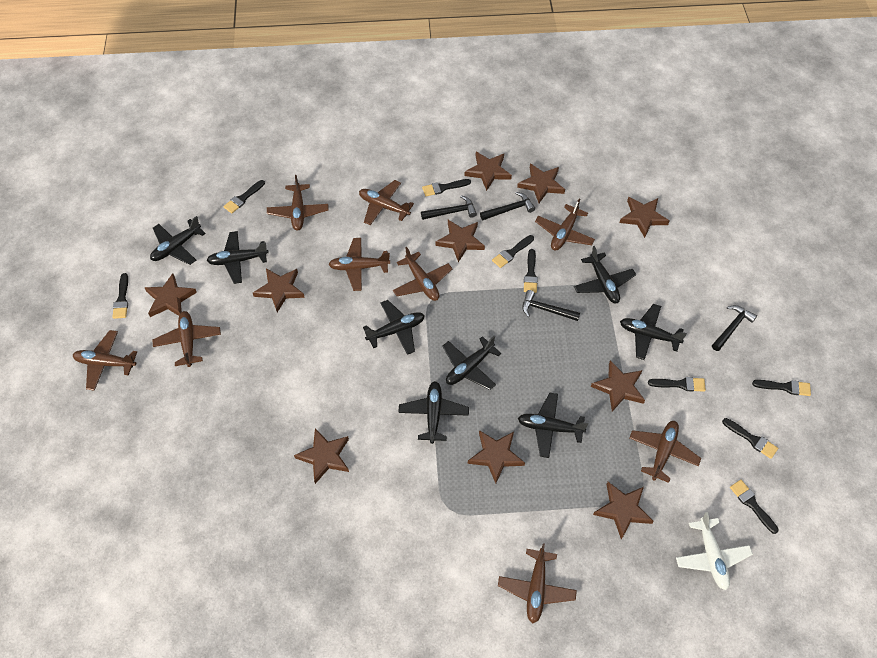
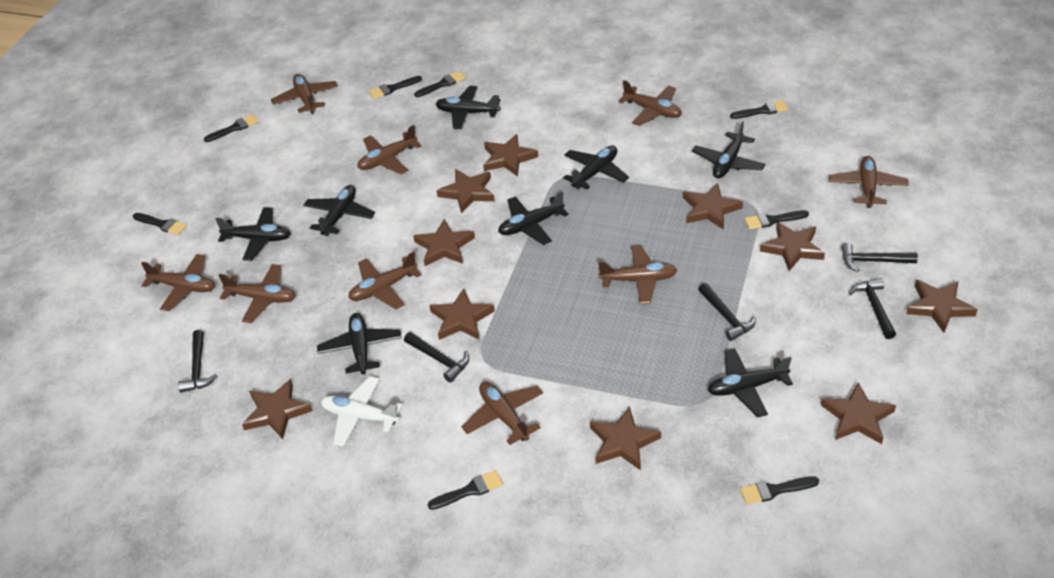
black brush: [112,273,128,319] [223,180,265,213] [422,179,471,196] [492,235,534,268] [524,249,538,293] [648,377,706,392] [722,418,778,459] [730,480,779,534] [752,380,811,396] = 9 -> [133,213,187,235] [204,114,259,142] [369,76,422,99] [414,71,465,97] [428,470,503,510] [730,100,788,119] [740,476,819,504] [745,210,809,229] = 8
black hammer: [421,195,477,220] [480,192,535,220] [522,290,580,321] [712,305,757,351] = 4 -> [178,330,217,393] [404,332,469,382] [698,283,756,341] [841,243,918,272] [849,278,896,339] = 5

